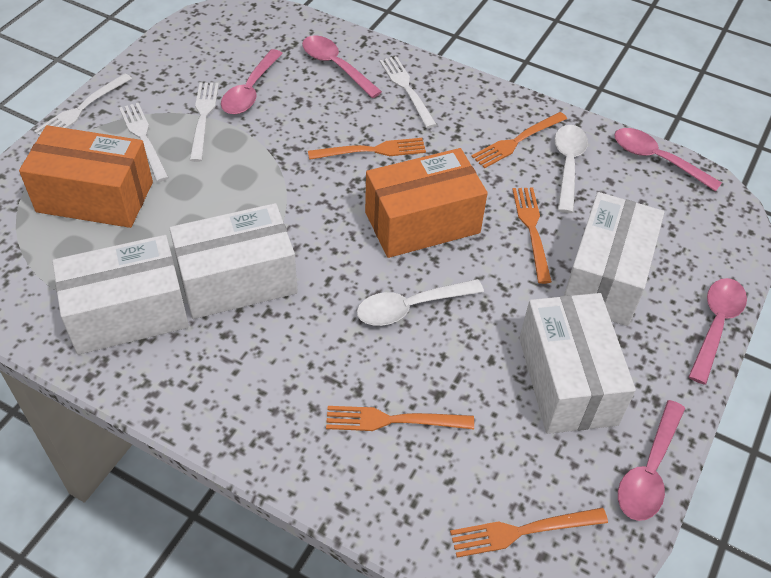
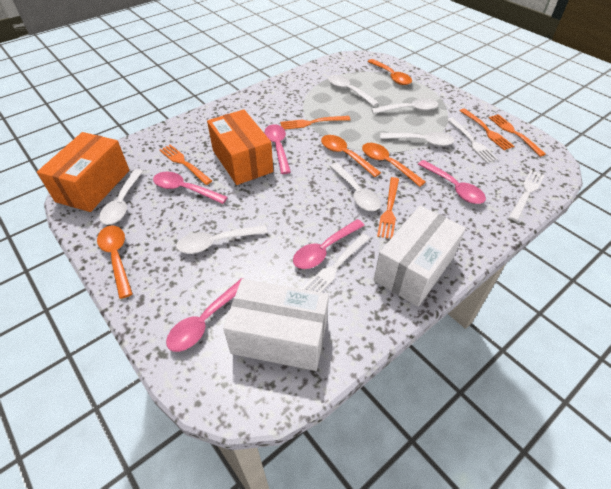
orange spoon: none = 0 -> [97,226,133,299] [321,135,381,177] [362,143,426,187] [367,59,412,85] = 4
white box: [52,235,189,355] [169,203,298,319] [519,293,636,434] [564,192,665,326] = 4 -> [223,279,329,371] [374,206,466,307] = 2
white fork: [34,73,132,136] [119,103,169,182] [190,82,219,162] [380,56,437,128] = 4 -> [302,233,370,292] [447,118,498,163] [509,170,544,221] = 3
white spoon: [357,279,484,326] [554,125,588,213] = 2 -> [99,169,143,225] [176,225,267,254] [328,75,379,106] [330,163,381,211] [372,98,439,114] [380,132,455,146] = 6

